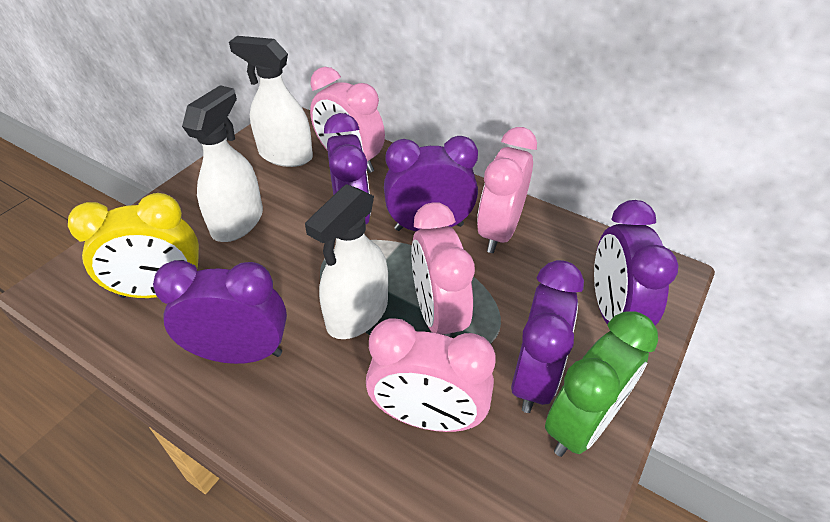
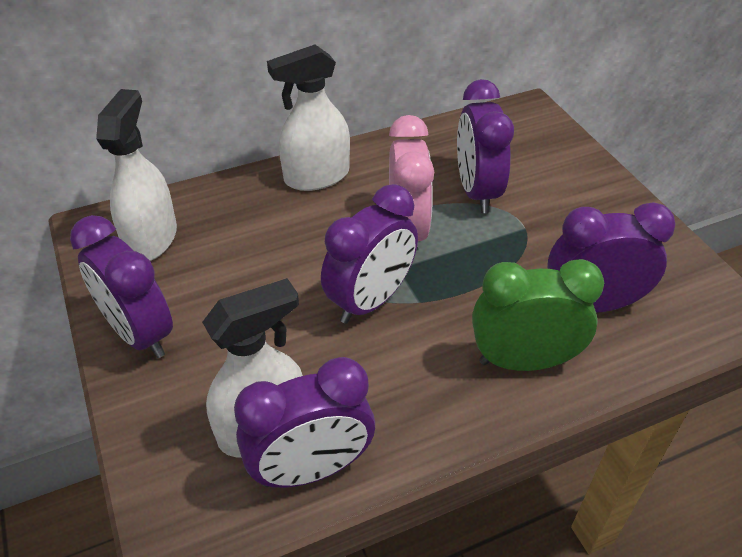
pink clock: [310,67,385,173] [366,319,496,432] [411,202,475,338] [477,127,537,253] = 4 -> [389,115,434,241] = 1
yellow clock: [68,193,199,298] = 1 -> none = 0

